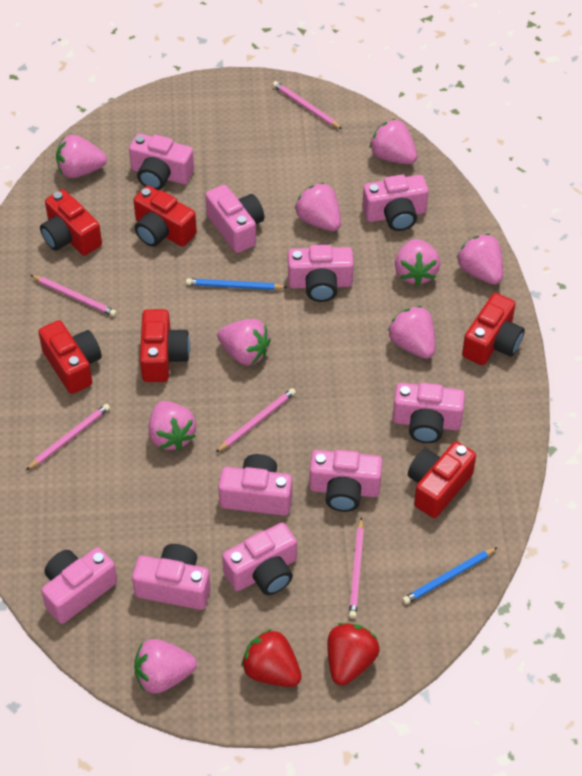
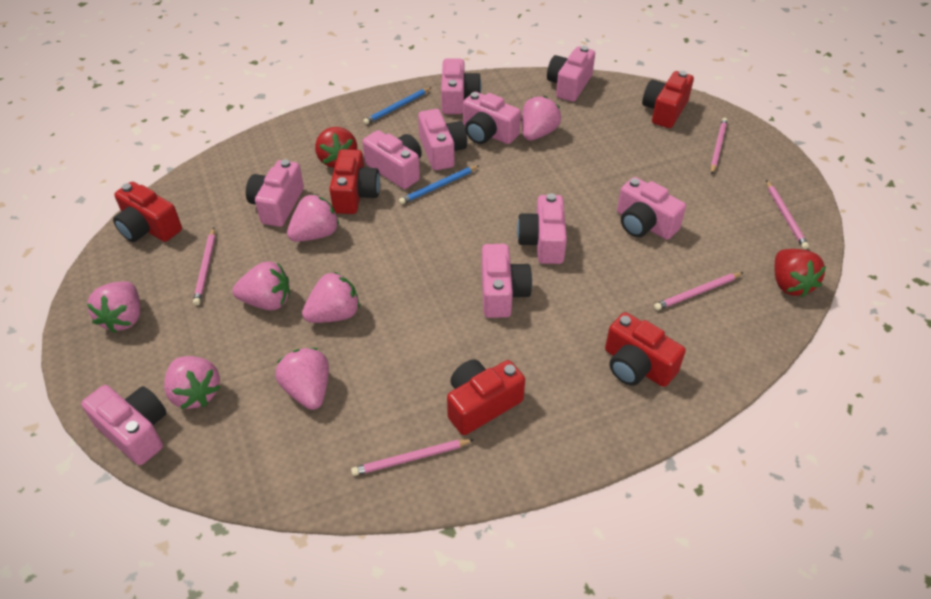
pink strawberry: [56,135,107,178] [134,639,197,693] [149,401,196,450] [217,319,271,365] [295,183,341,231] [369,119,417,164] [388,306,435,359] [395,239,440,286] [457,234,503,285] = 9 -> [87,281,140,333] [164,356,220,409] [232,261,290,310] [275,348,329,410] [287,194,339,242] [302,272,360,323] [522,96,561,140] = 7
red camera: [38,320,102,394] [40,189,102,256] [133,186,197,247] [140,309,190,382] [408,441,476,518] [462,293,525,365] = 6 -> [113,182,182,242] [329,149,380,214] [447,360,525,435] [605,312,686,387] [642,71,694,128] = 5

